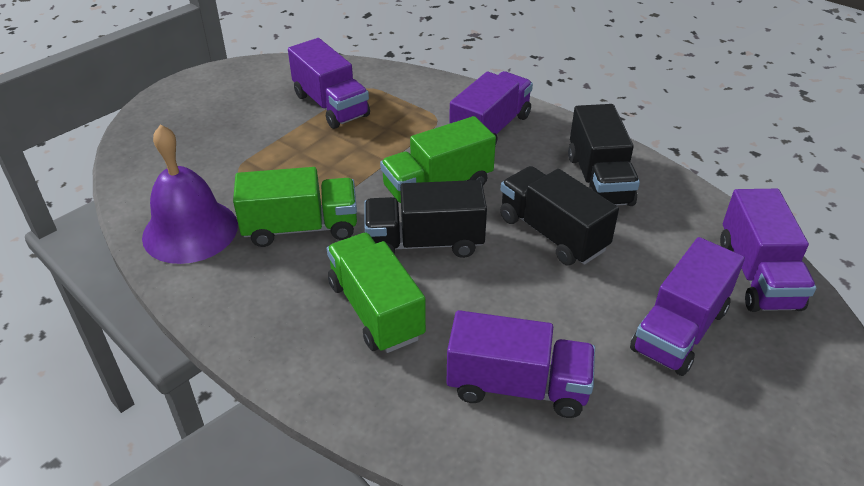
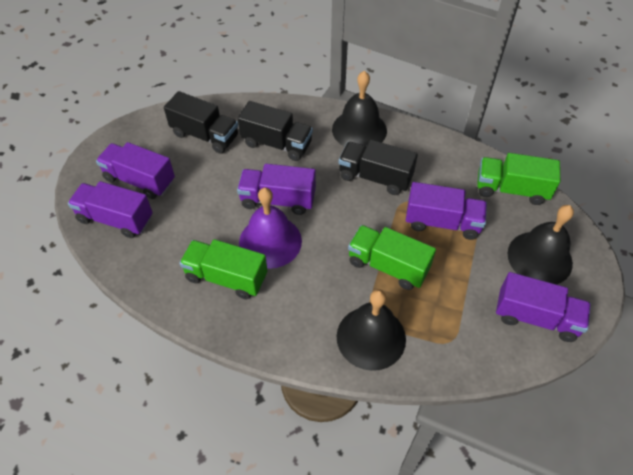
black bell: none = 0 -> [332,71,387,147] [337,289,406,371] [507,205,574,285] = 3

